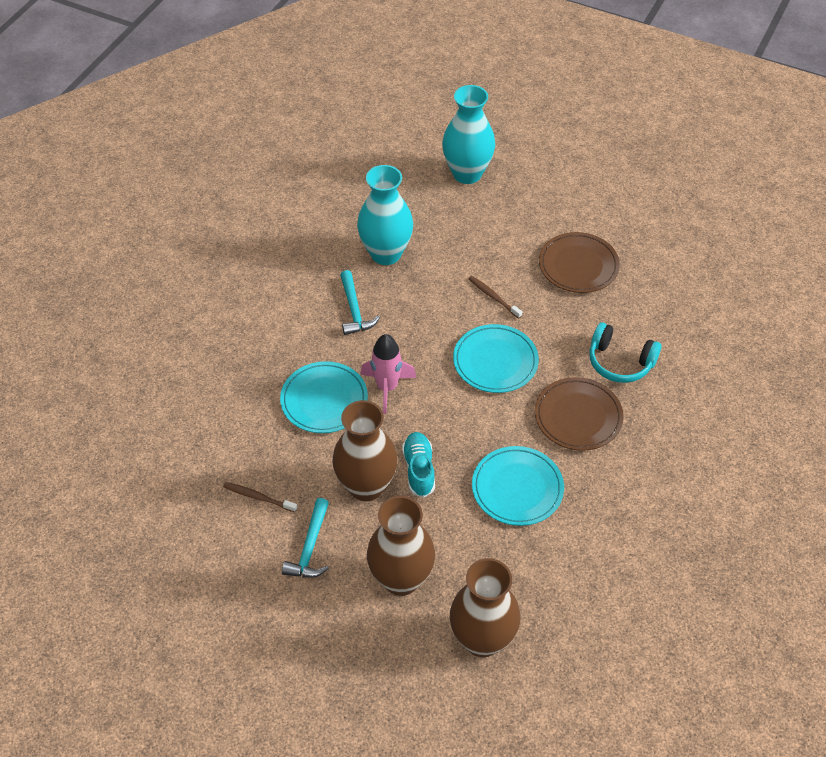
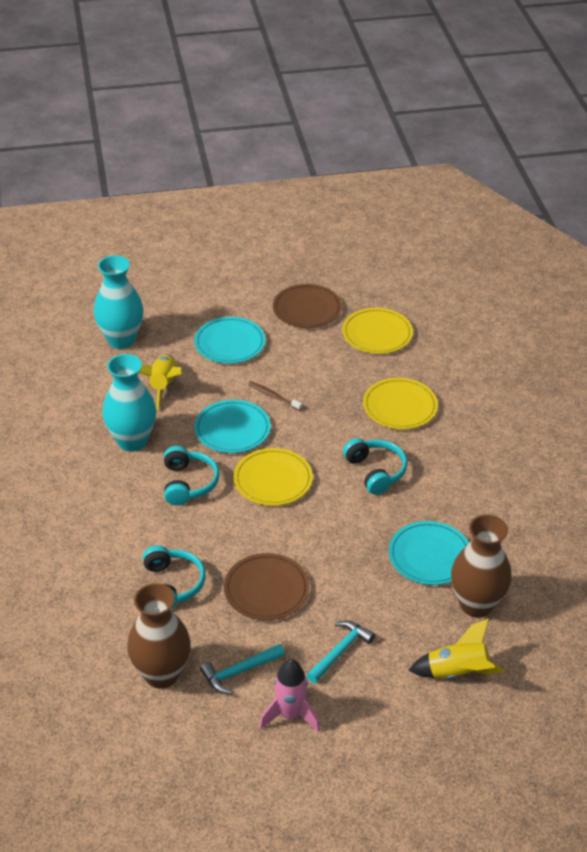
brown toothbrush: [223,482,297,512] [468,276,522,319] = 2 -> [248,381,302,411] = 1
brown vase: [332,400,397,501] [367,496,435,596] [450,558,520,657] = 3 -> [127,583,191,689] [451,515,512,618] = 2
turquoise headphones: [589,322,662,383] = 1 -> [143,545,206,609] [164,446,219,505] [343,438,408,495] = 3
turquoise shoe: [402,432,435,498] = 1 -> none = 0
yellow plate: none = 0 -> [234,448,313,506] [342,308,413,354] [363,378,438,429] = 3
yellow rocket: none = 0 -> [139,355,182,410] [409,619,504,679] = 2

